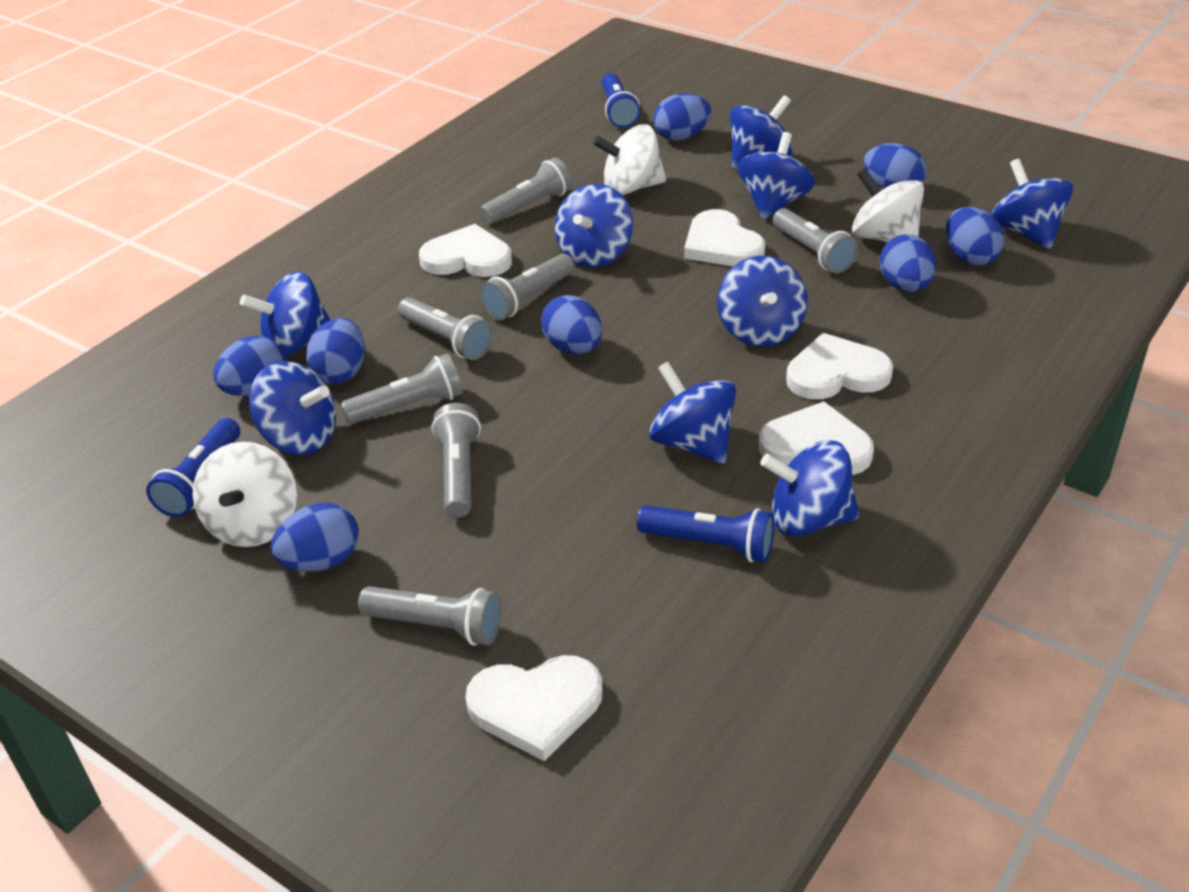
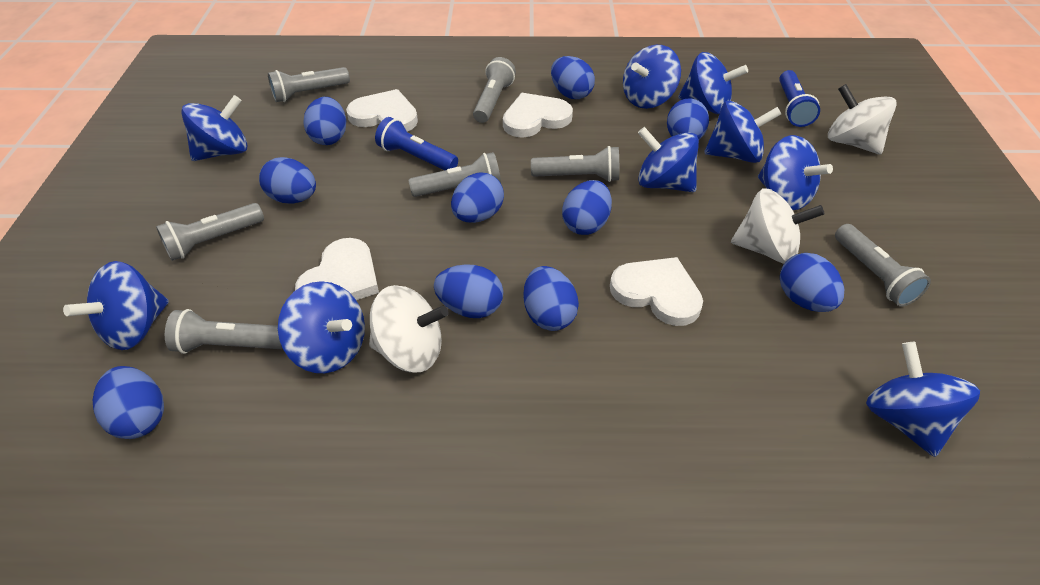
blue egg: [213,336,285,396] [271,502,359,571] [306,318,365,384] [541,295,602,354] [653,93,711,141] [864,143,926,189] [880,234,936,292] [946,207,1004,266] = 8 -> [93,366,164,439] [259,157,316,204] [303,97,346,145] [434,264,503,318] [451,173,504,223] [523,266,579,331] [551,56,595,99] [562,180,612,235] [667,99,709,139] [780,253,844,312] = 10
blue flashlight: [146,418,240,517] [602,73,640,128] [637,505,775,562] = 3 -> [375,117,458,170] [779,70,820,127] = 2
white heart: [419,224,512,277] [465,655,603,761] [684,209,765,266] [759,401,874,475] [786,333,893,399] = 5 -> [295,238,379,300] [346,89,418,131] [503,93,573,138] [610,257,703,326] = 4

